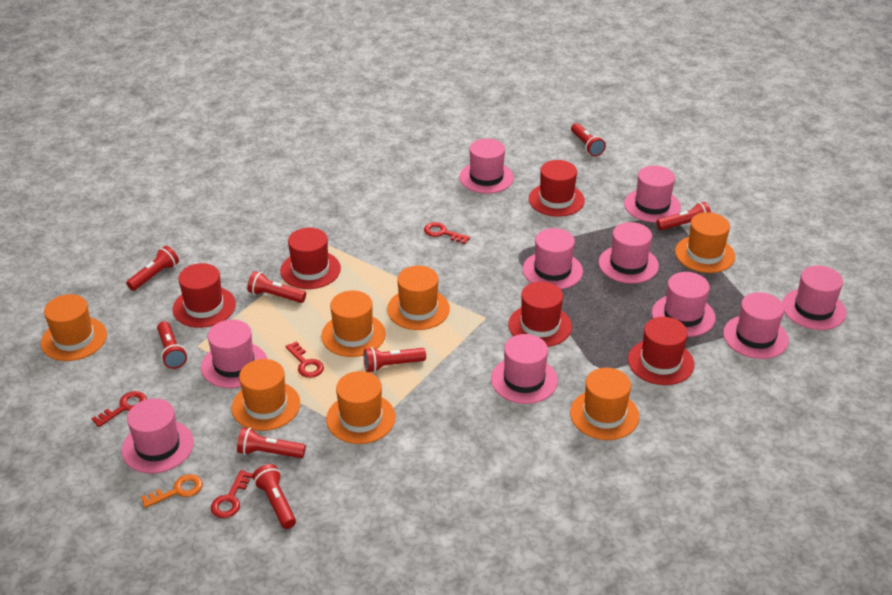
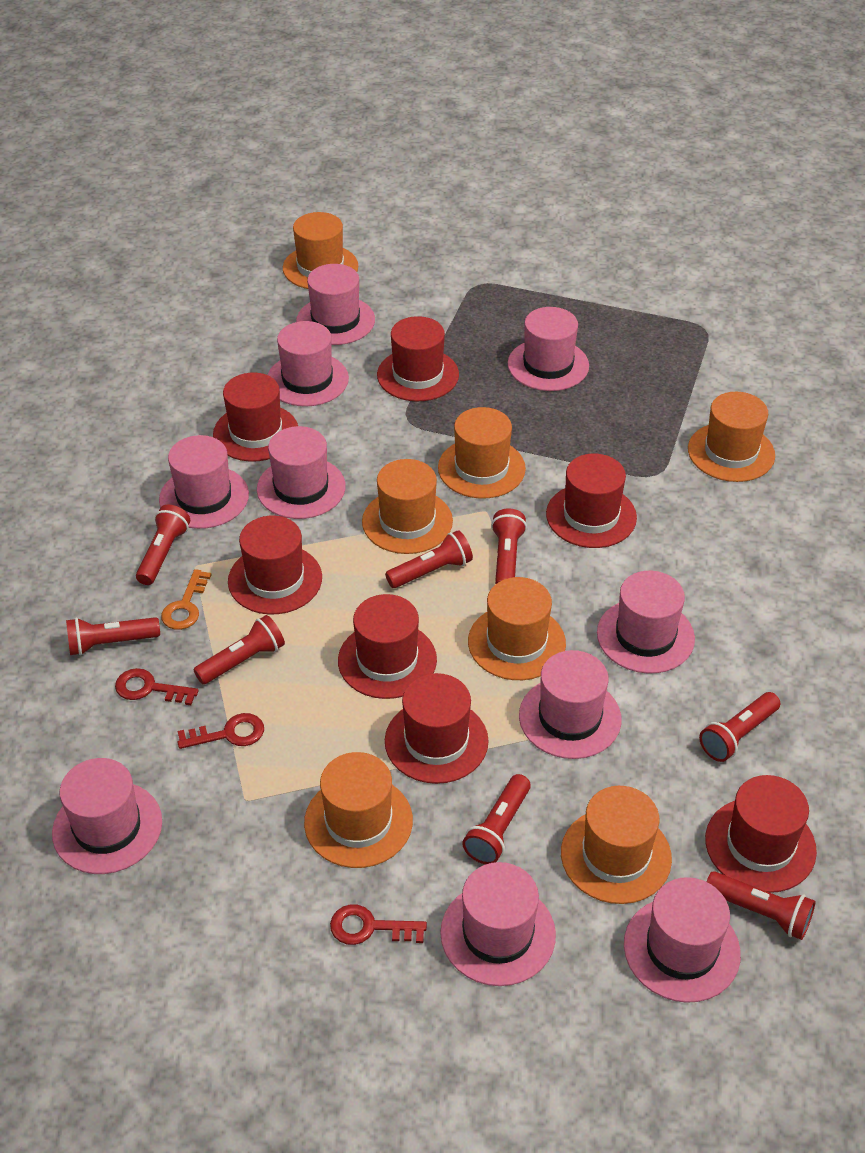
red hat: [173,263,236,328] [280,228,341,289] [508,281,572,347] [529,160,585,217] [628,317,694,385] = 5 -> [213,373,298,461] [228,515,322,614] [338,594,437,699] [377,316,459,401] [385,673,489,784] [546,453,637,548] [705,775,817,893] = 7
red key: [92,391,147,427] [211,470,253,518] [285,341,324,378] [424,222,470,244] = 4 -> [115,668,199,705] [177,713,264,749] [330,904,427,945] = 3

